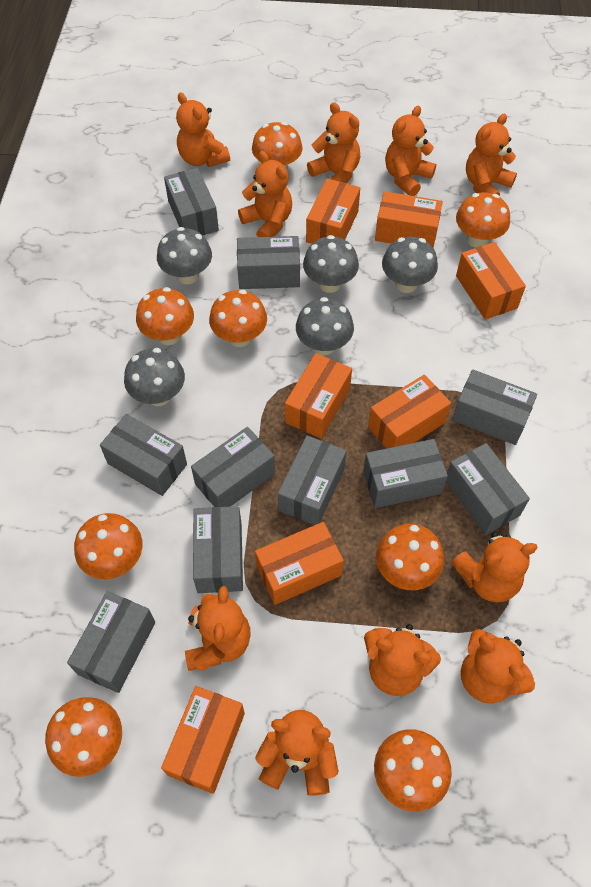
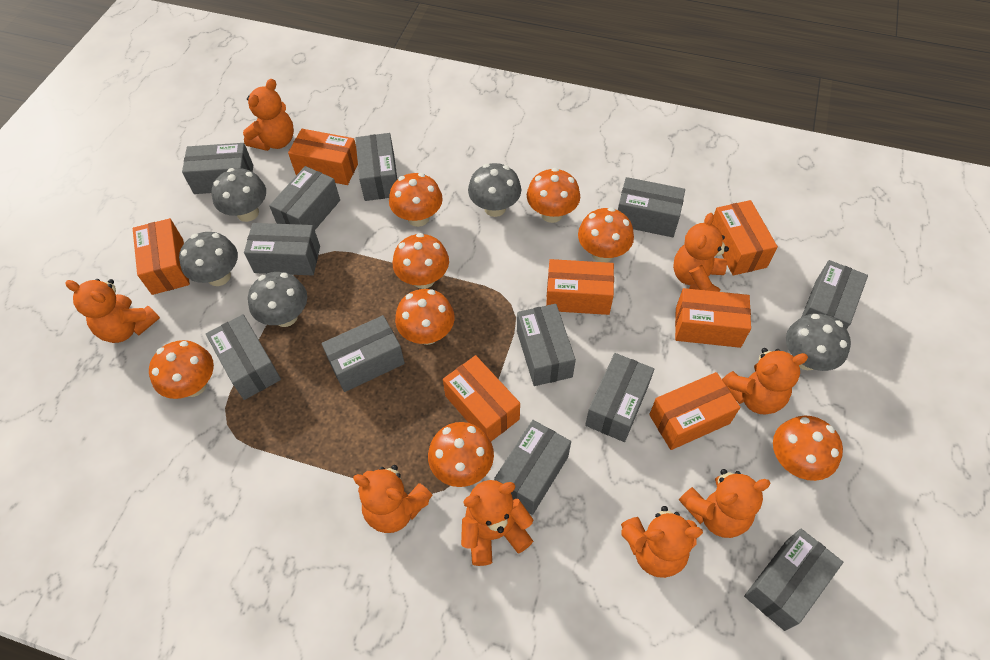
grey box: [67,591,155,693] [100,414,187,496] [164,168,219,235] [191,427,275,507] [193,506,243,593] [237,236,300,289] [278,435,346,525] [363,439,448,508] [446,443,530,535] [452,369,537,445] = 10 -> [182,143,253,194] [206,314,281,400] [244,223,320,276] [269,166,340,230] [322,315,405,392] [355,133,397,201] [494,420,571,515] [517,304,576,386] [585,353,654,442] [618,177,685,237] [744,529,843,631] [801,260,868,329] = 12
orange teddy bear: [176,93,230,167] [185,586,251,671] [238,151,292,237] [255,710,338,796] [307,102,360,183] [364,624,441,696] [385,106,436,196] [451,532,538,602] [461,629,535,704] [466,114,517,197] = 10 -> [65,279,160,343] [243,79,294,151] [353,465,433,533] [461,480,533,566] [621,506,703,578] [673,213,729,292] [679,469,770,538] [722,348,808,414] = 8

